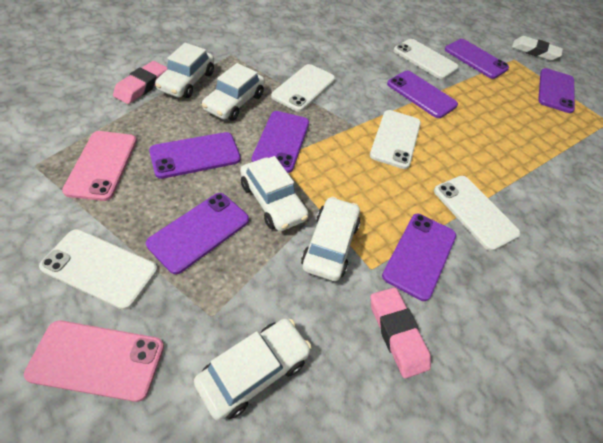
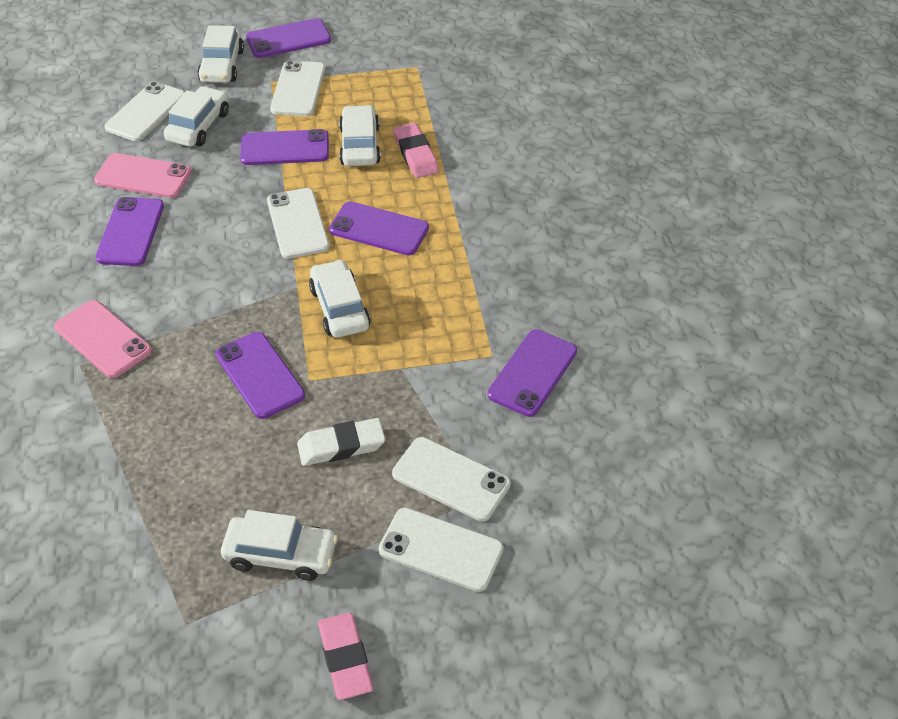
purple phone: [146,193,249,274] [149,132,241,179] [251,111,309,173] [382,214,456,301] [387,71,458,118] [445,39,509,79] [538,68,575,113] = 7 -> [95,197,164,266] [215,332,305,419] [240,129,329,165] [246,18,331,58] [329,201,429,255] [487,329,577,417] = 6

